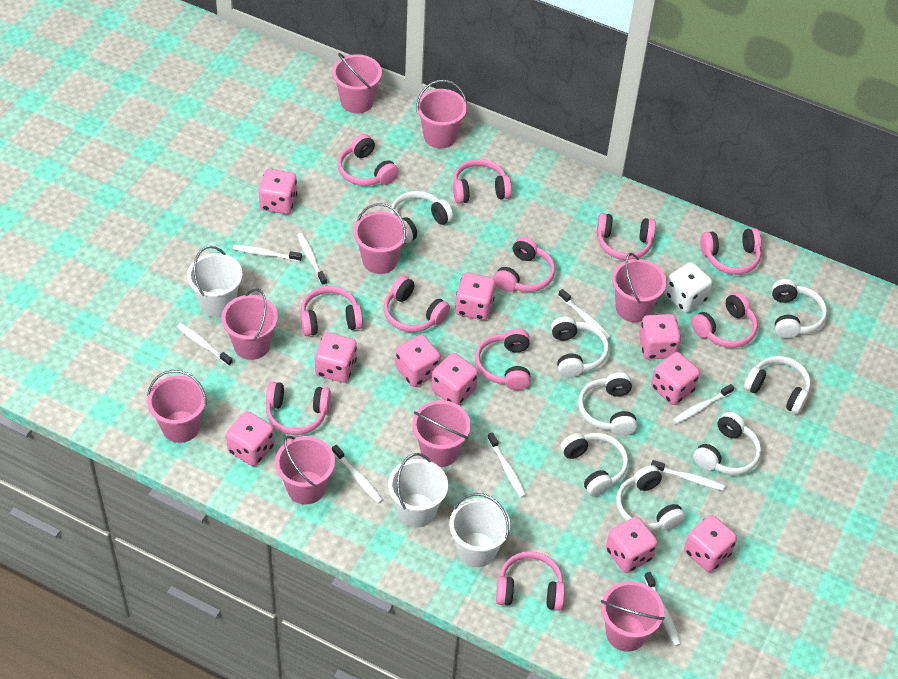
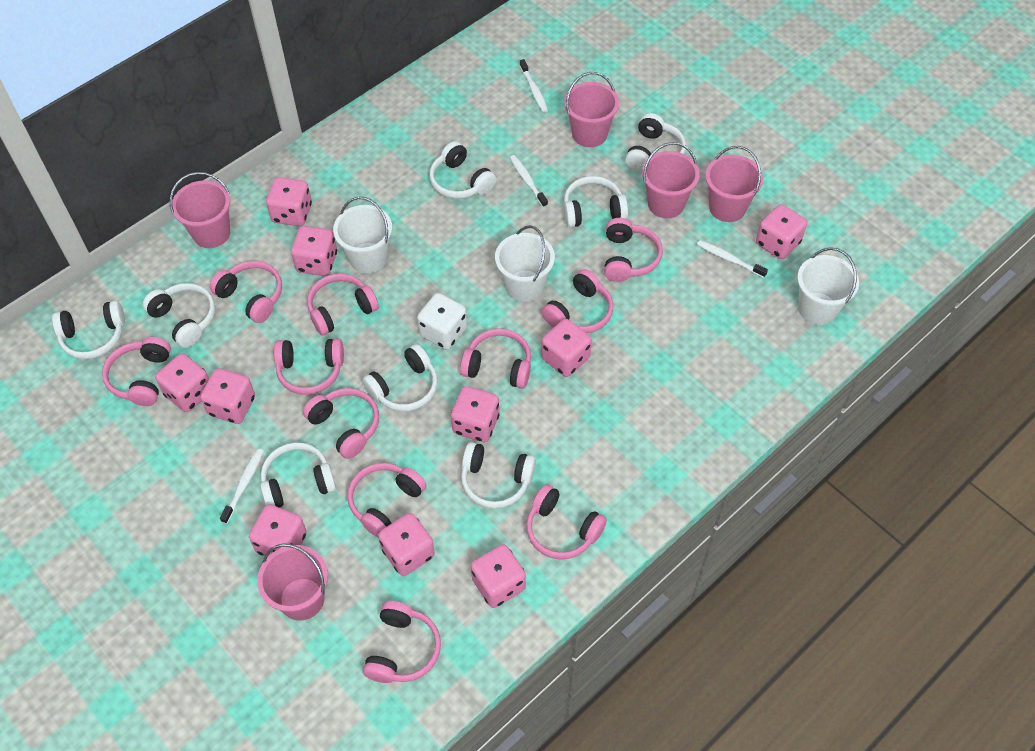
pink bucket: [147,370,207,443] [221,288,278,360] [275,436,335,504] [332,53,382,113] [354,203,407,274] [412,400,471,467] [416,80,467,148] [601,581,665,652] [612,253,667,322] = 9 -> [170,172,230,248] [257,543,328,620] [564,72,619,147] [642,142,700,218] [705,146,763,222] = 5
white toothbrush: [177,323,233,366] [233,245,302,262] [297,233,327,286] [332,445,383,503] [487,432,526,497] [558,289,611,340] [644,572,681,646] [651,460,725,491] [673,384,734,424] = 9 -> [220,449,263,524] [510,155,548,208] [519,59,548,112] [697,240,768,278] = 4

